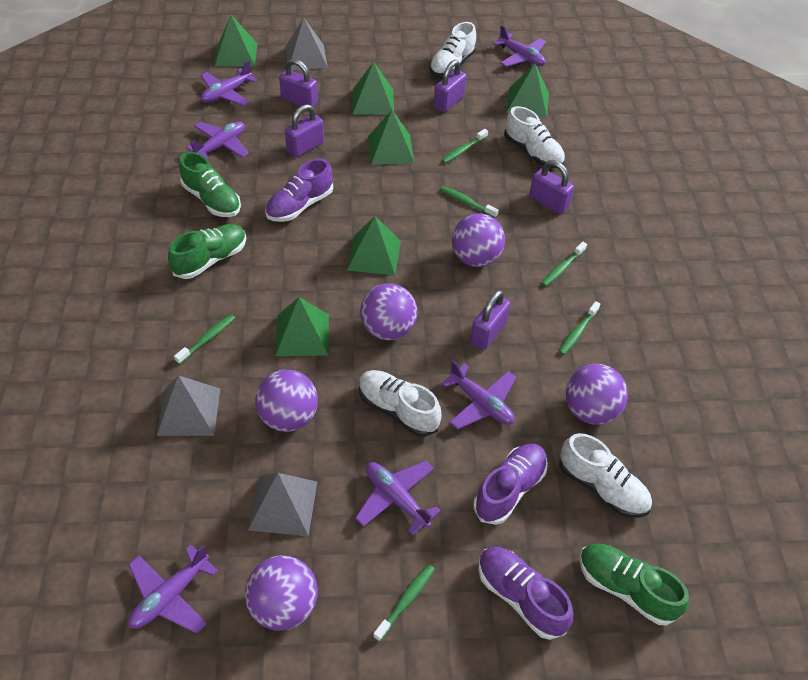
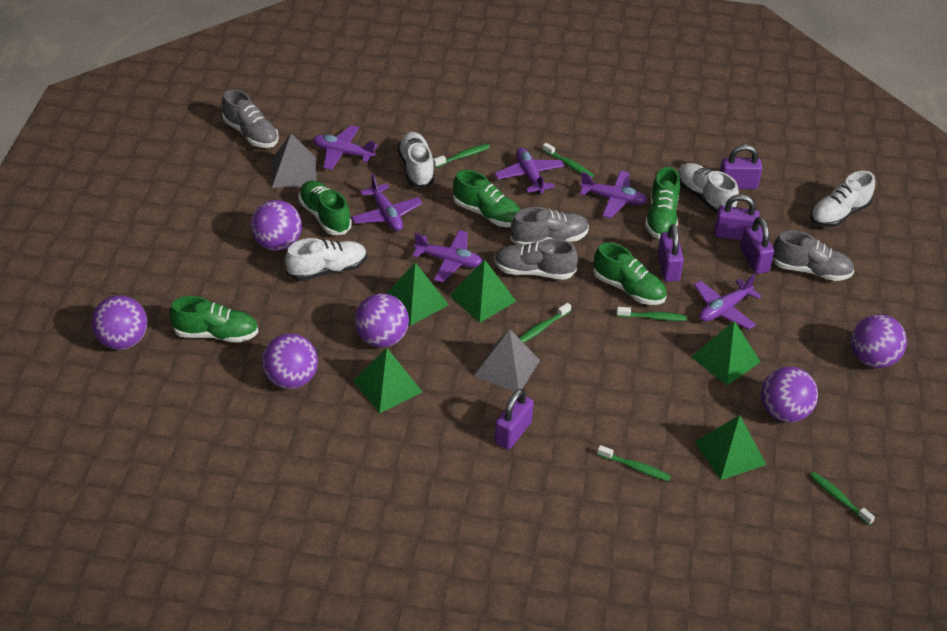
green pyramid: [215,15,257,67] [275,297,329,356] [347,216,401,276] [353,62,394,115] [368,110,414,165] [506,64,549,118] = 6 -> [353,348,422,413] [386,262,449,326] [449,259,516,323] [691,321,760,385] [695,415,766,480] = 5
green shoe: [168,224,246,279] [179,152,241,217] [579,543,689,625] = 3 -> [170,296,258,343] [298,180,352,235] [453,170,521,227] [593,242,667,305] [645,167,680,239] = 5
grey pyramid: [157,375,220,436] [248,473,317,536] [285,18,328,70] = 3 -> [272,134,317,188] [474,329,540,392] = 2
grey shoe: none = 0 -> [222,89,279,148] [494,238,578,280] [511,207,589,245] [773,230,854,281] = 4
purple ball: [245,556,318,631] [255,370,318,432] [360,283,417,340] [452,214,505,267] [566,364,628,425] = 5 -> [92,295,147,350] [251,200,302,251] [262,333,318,389] [355,293,409,347] [761,366,818,422] [851,314,907,368] = 6
purple shoe: [265,159,333,222] [473,444,548,525] [478,547,573,640] = 3 -> none = 0

